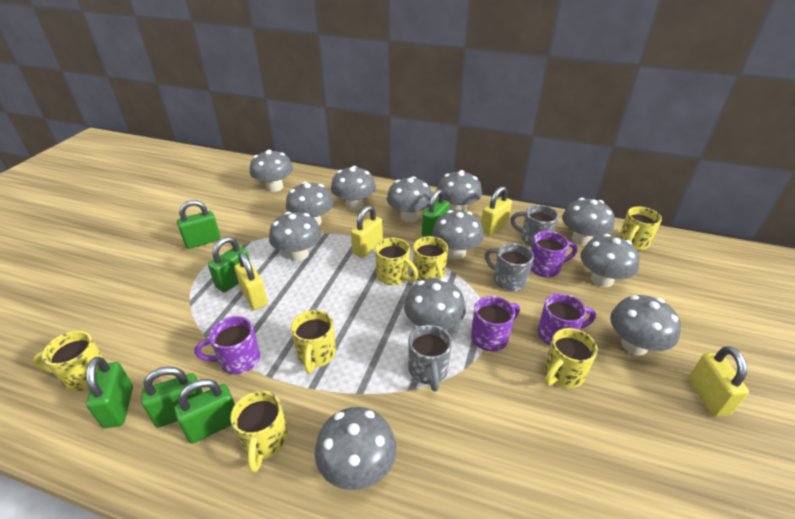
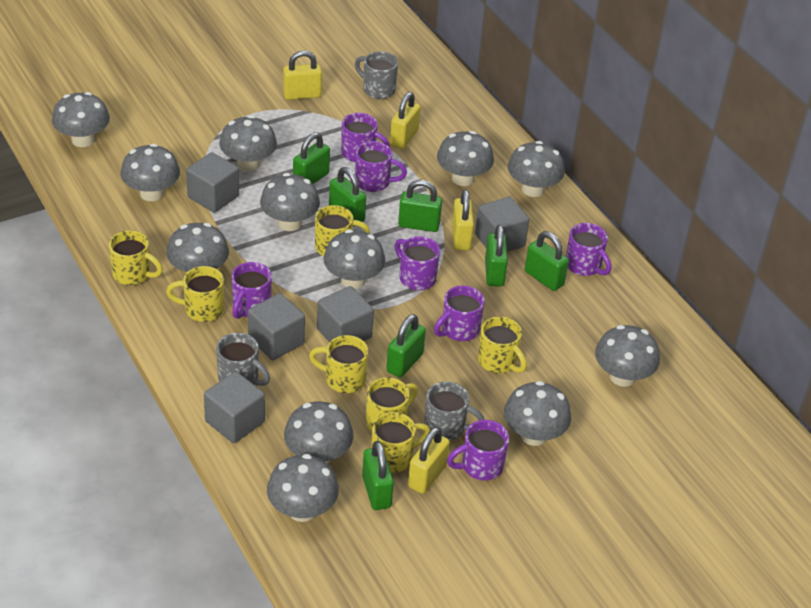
green padlock: [86,357,133,428] [141,367,203,428] [174,379,235,443] [177,200,221,249] [208,237,250,292] [422,189,450,237] = 6 -> [293,132,330,184] [329,167,366,226] [362,441,394,510] [386,314,426,378] [398,180,442,232] [485,225,508,287] [525,231,569,291] = 7
grey cube: none = 0 -> [186,152,239,213] [204,371,265,443] [248,293,305,360] [317,286,374,342] [475,197,529,252] = 5
purple mug: [195,316,260,375] [471,296,520,351] [531,231,577,277] [538,293,596,345] = 4 -> [231,262,272,319] [341,113,390,162] [355,141,407,192] [395,236,440,290] [434,285,484,341] [447,420,509,480] [566,223,612,276] = 7

